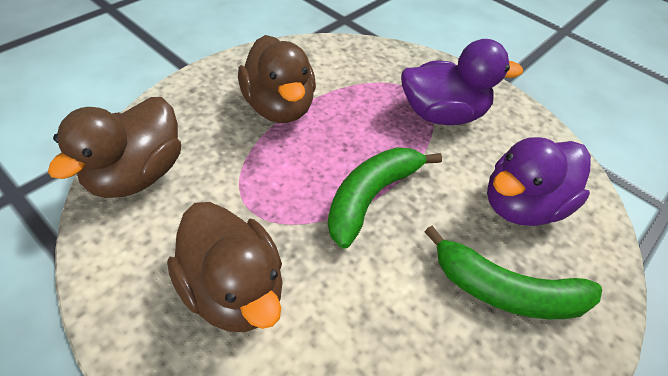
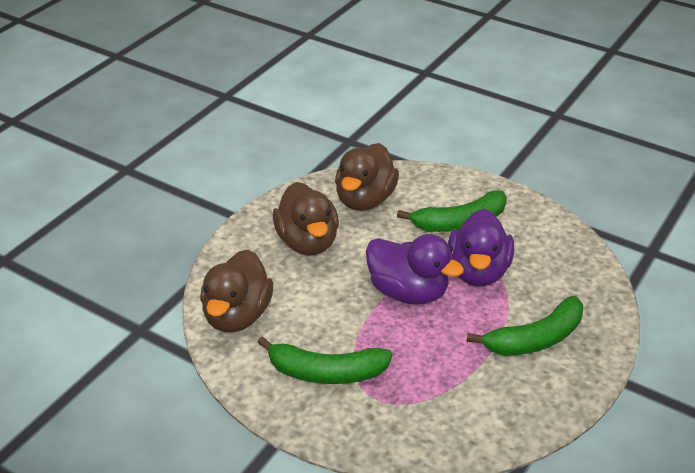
green banana: [328,147,442,249] [424,226,602,319] = 2 -> [257,336,393,384] [397,190,507,232] [467,296,583,356] = 3

